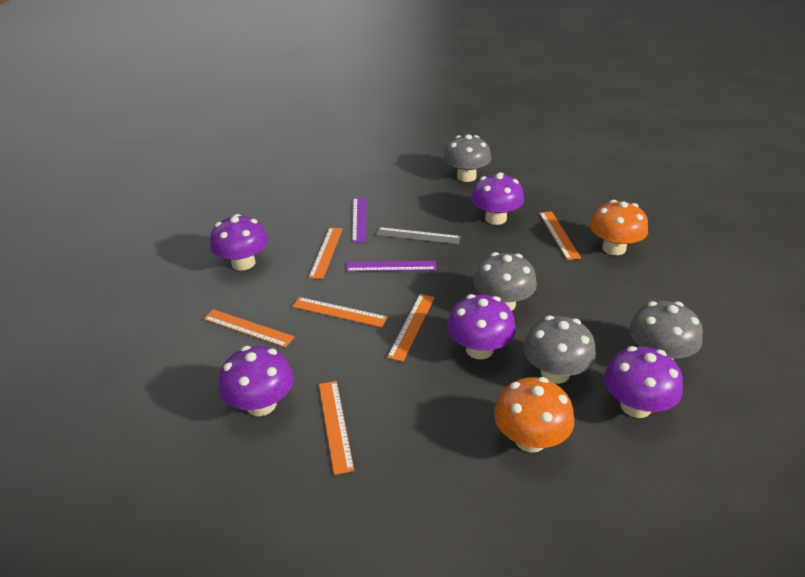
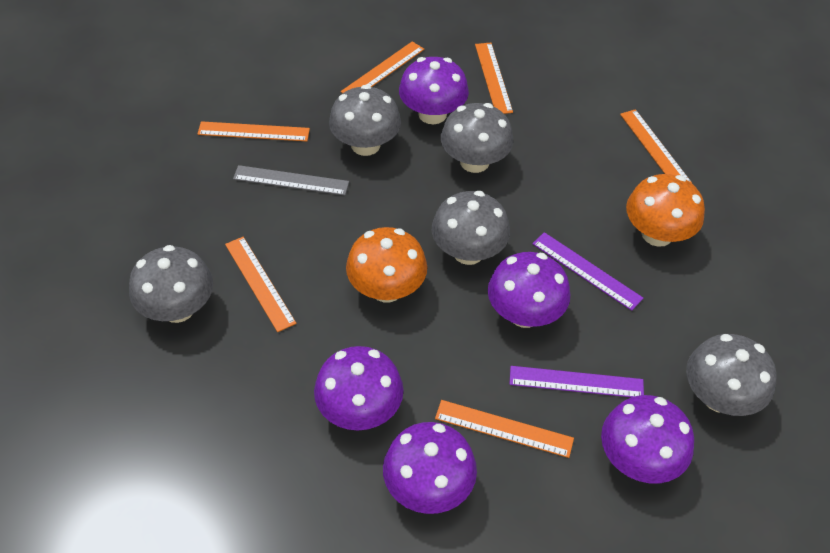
grey mushroom: [444,134,492,182] [474,252,537,311] [523,316,596,384] [629,301,703,359] = 4 -> [129,245,213,323] [329,85,401,156] [432,191,510,265] [441,103,513,173] [686,334,776,416] = 5

